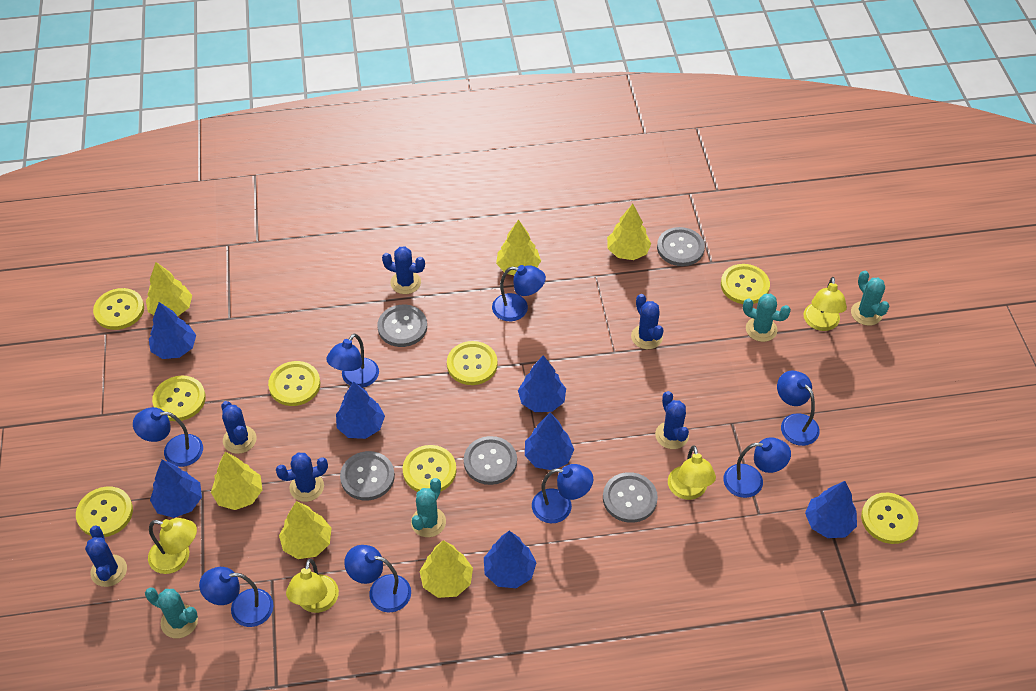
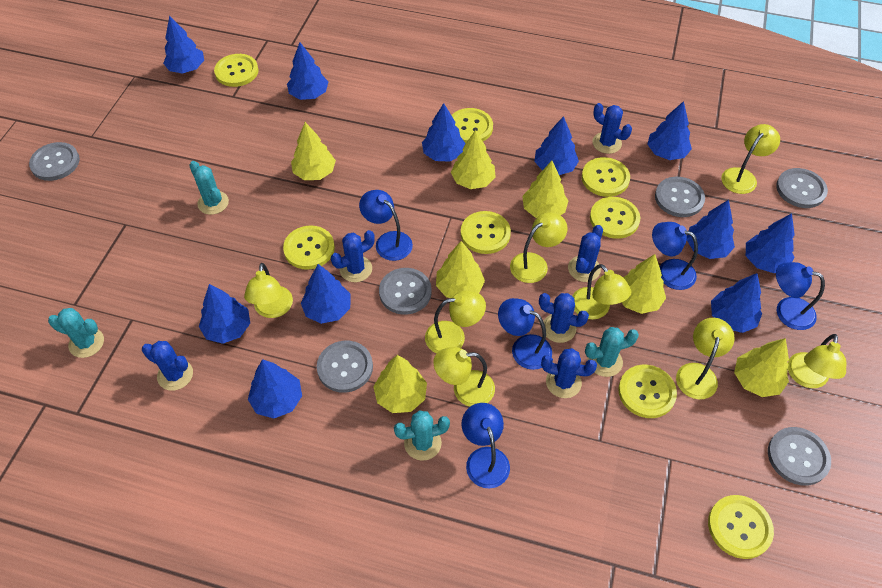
blue lamp: [133,407,203,467] [199,567,273,627] [326,334,379,388] [344,545,411,612] [492,265,546,321] [532,464,593,523] [723,437,791,498] [777,370,820,446] = 8 -> [359,190,413,261] [462,403,510,489] [498,298,552,370] [652,222,698,290] [776,262,825,330] = 5
blue tree: [149,302,196,359] [150,460,202,518] [336,381,385,439] [484,531,537,588] [518,355,566,412] [525,413,574,470] [805,481,857,538] = 7 -> [163,15,204,74] [199,284,250,344] [248,359,302,418] [287,42,328,100] [301,264,350,324] [422,103,466,162] [534,116,579,175] [647,101,692,160] [687,200,735,259] [711,273,762,333] [746,213,795,273] = 11
grey button: [340,451,395,501] [377,305,427,347] [464,436,517,485] [603,472,658,523] [657,227,705,266] = 5 -> [29,142,80,181] [317,341,373,393] [379,268,432,315] [655,177,705,217] [768,427,831,486] [776,168,828,208] = 6
yellow lamp: [148,518,197,574] [286,559,339,613] [668,446,716,500] [804,277,847,331] = 4 -> [244,263,293,318] [425,290,486,353] [433,347,495,407] [510,213,568,283] [573,264,631,320] [676,318,735,399] [721,124,780,194] [788,334,846,388] = 8
yellow tree: [146,262,192,317] [211,452,262,510] [279,501,332,559] [420,540,473,598] [496,219,541,275] [607,204,651,260] = 6 -> [291,122,336,180] [373,355,427,413] [436,241,485,298] [451,130,496,189] [522,161,568,218] [621,254,666,314] [734,338,789,397] = 7

